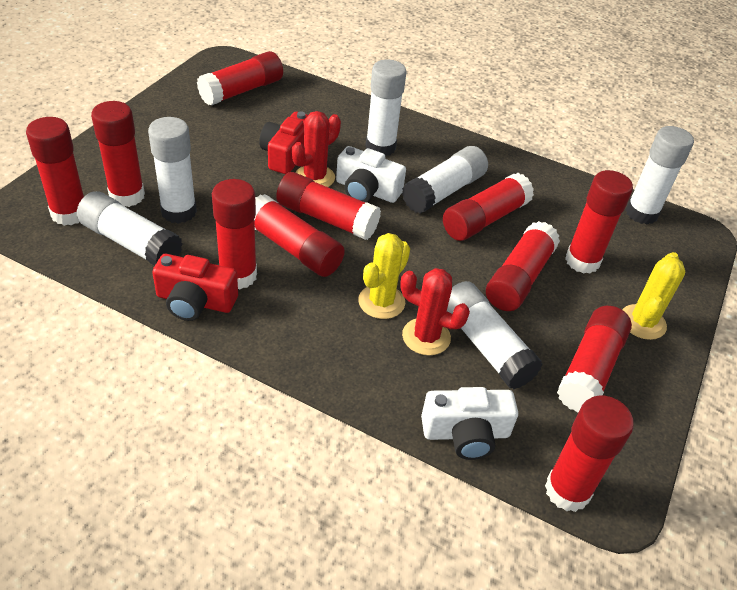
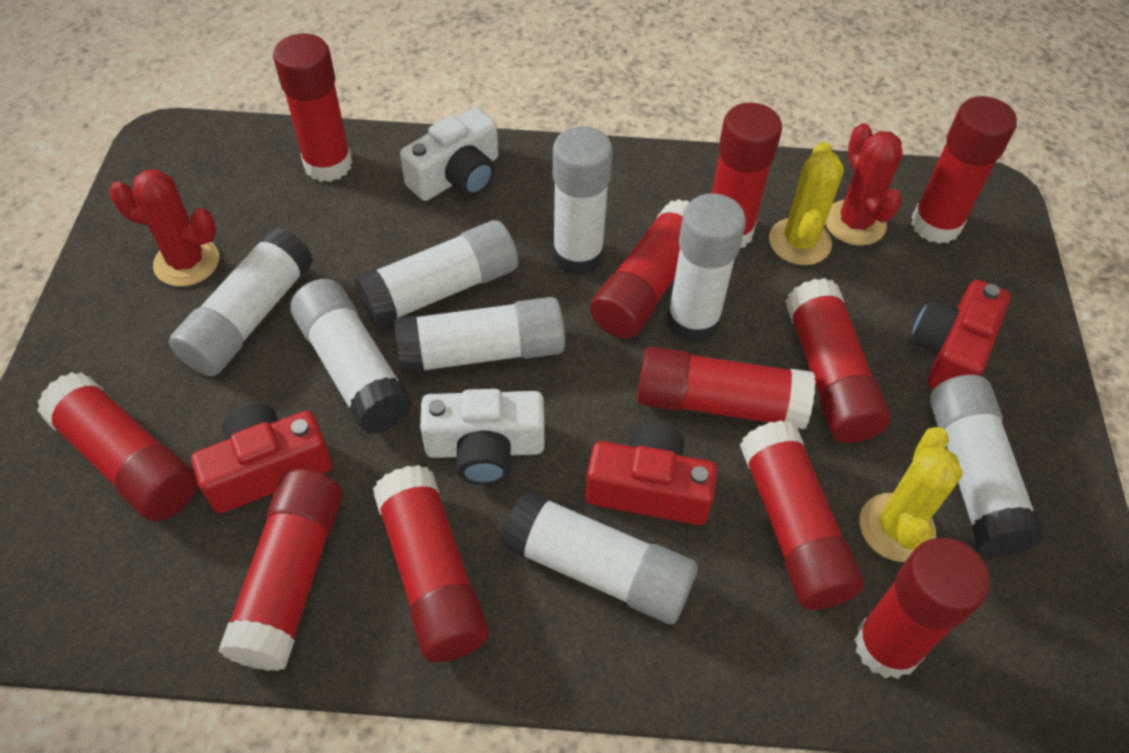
red camera: [152,254,238,321] [259,112,308,174] = 2 -> [191,404,332,514] [585,423,717,525] [910,280,1011,388] = 3
white glue stick: [77,191,183,266] [148,117,197,224] [365,60,407,157] [402,146,488,213] [447,281,543,389] [626,126,694,225] = 6 -> [169,227,313,376] [290,279,413,434] [355,220,518,327] [394,297,565,375] [501,490,698,624] [553,126,613,276] [667,193,746,343] [930,375,1045,557] = 8

